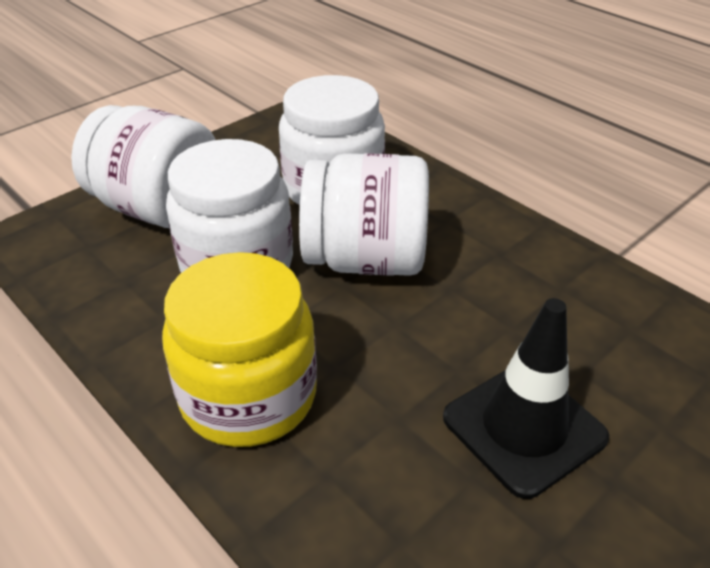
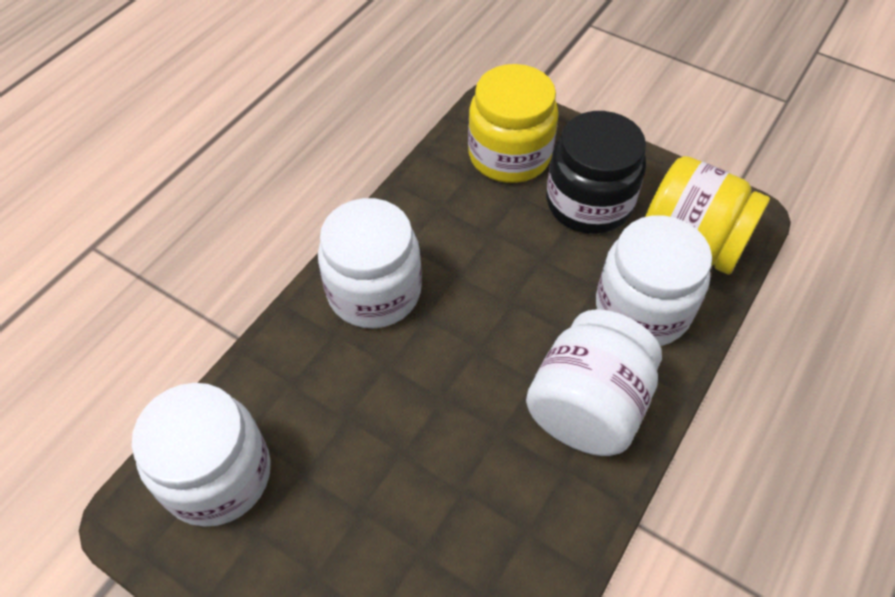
black jar: none = 0 -> [546,111,646,234] = 1
black traffic cone: [443,298,609,499] = 1 -> none = 0
yellow jar: [162,252,317,447] = 1 -> [468,64,559,183] [645,156,770,275] = 2

